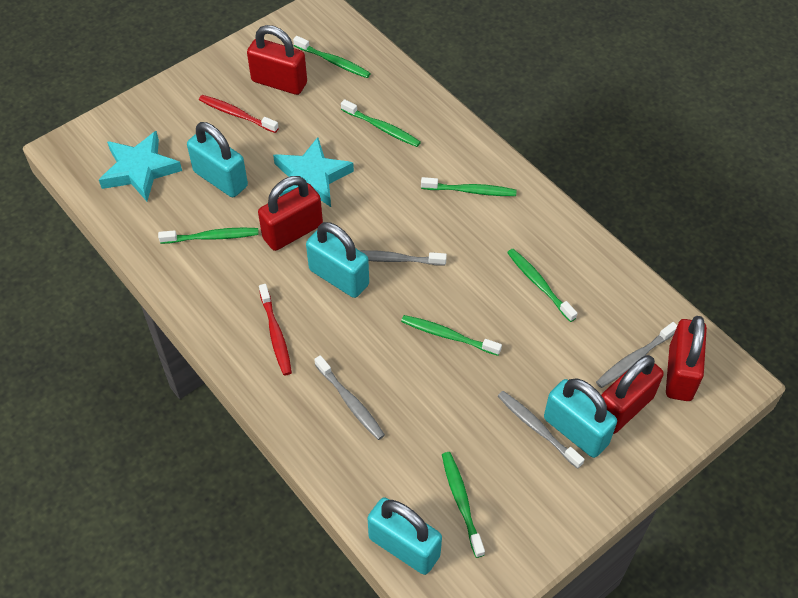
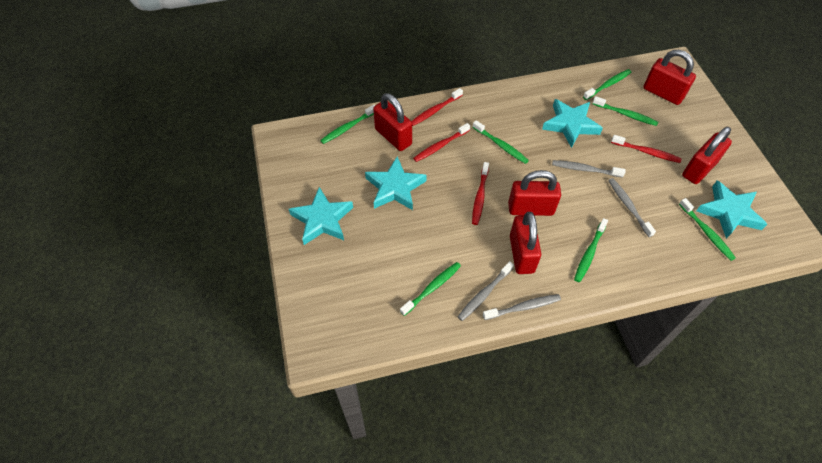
red padlock: [247,25,307,95] [258,176,323,251] [601,355,664,434] [666,316,707,401] = 4 -> [373,93,412,151] [508,170,561,216] [510,212,541,274] [643,50,696,105] [682,127,732,184] = 5
red toothbrush: [199,95,279,133] [259,284,292,375] = 2 -> [411,88,463,126] [413,123,470,162] [472,162,489,225] [611,135,682,163] = 4
turquoise padlock: [187,122,248,197] [306,222,369,298] [368,497,442,575] [544,378,617,458] = 4 -> none = 0
turquoise star: [99,131,182,201] [273,137,354,207] = 2 -> [289,187,353,245] [365,156,427,210] [542,99,603,148] [696,181,767,239] = 4

